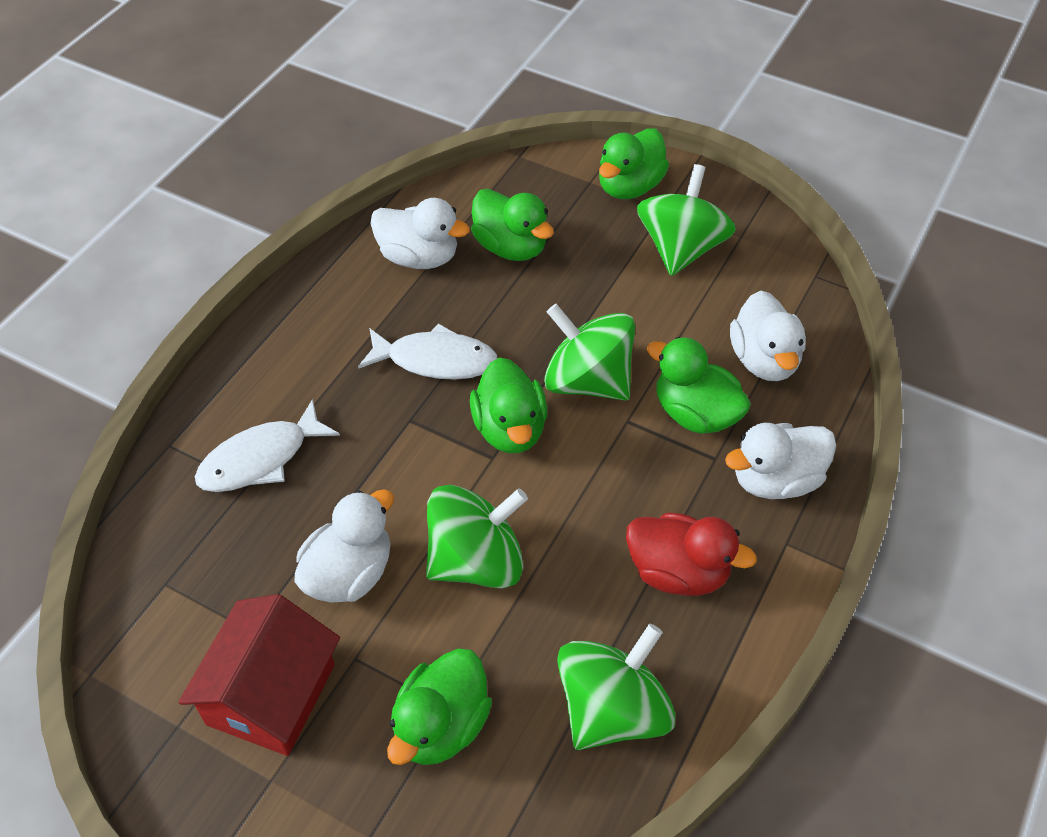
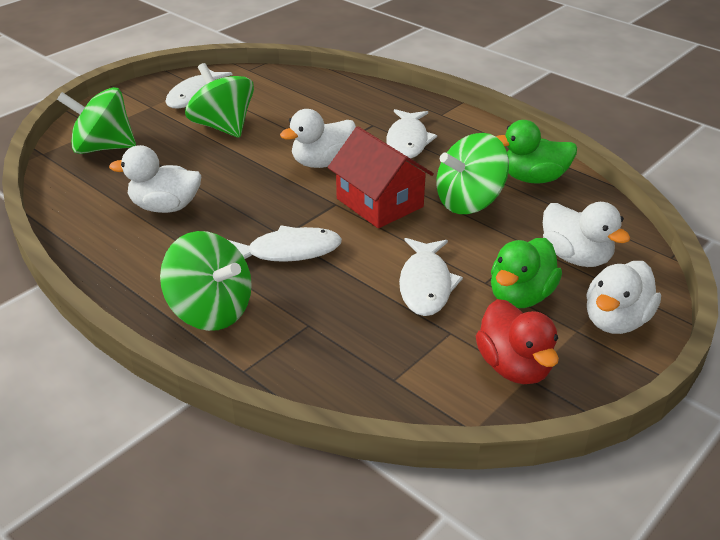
green duck: [387,649,492,765] [470,357,547,453] [471,189,554,261] [599,128,669,199] [647,337,751,434] = 5 -> [491,238,562,308] [496,120,577,183] = 2
white fish: [195,399,340,492] [358,323,498,380] = 2 -> [165,69,232,109] [228,225,342,262] [386,109,437,159] [399,238,463,316] = 4

